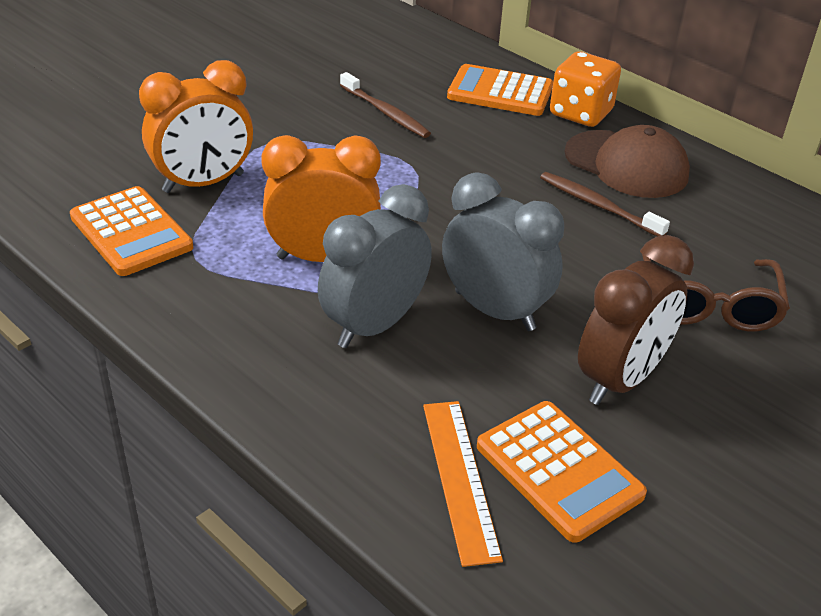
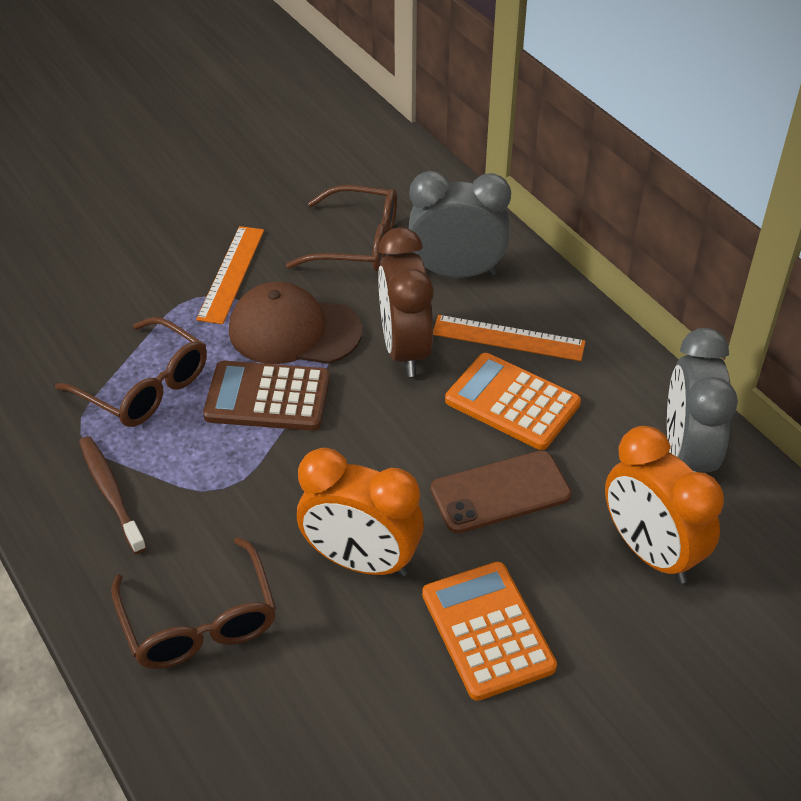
brown calculator: none = 0 -> [203,361,330,431] = 1
brown glasses: [642,254,790,331] = 1 -> [55,317,207,427] [111,537,276,669] [286,185,397,271] = 3
brown phone: none = 0 -> [431,451,571,533] = 1
brown toothbrush: [340,72,431,138] [540,172,670,237] = 2 -> [79,436,146,554] = 1
orange calculator: [70,186,193,276] [447,64,553,116] [477,401,647,543] = 3 -> [422,562,557,701] [445,353,581,450] = 2
orange dice: [550,51,621,127] = 1 -> none = 0
orange ruler: [423,401,503,567] = 1 -> [196,226,264,324] [433,315,586,361] = 2

